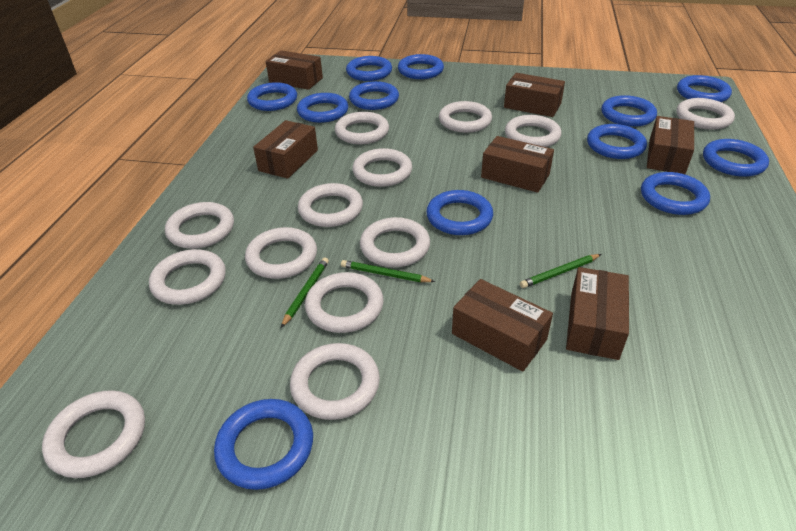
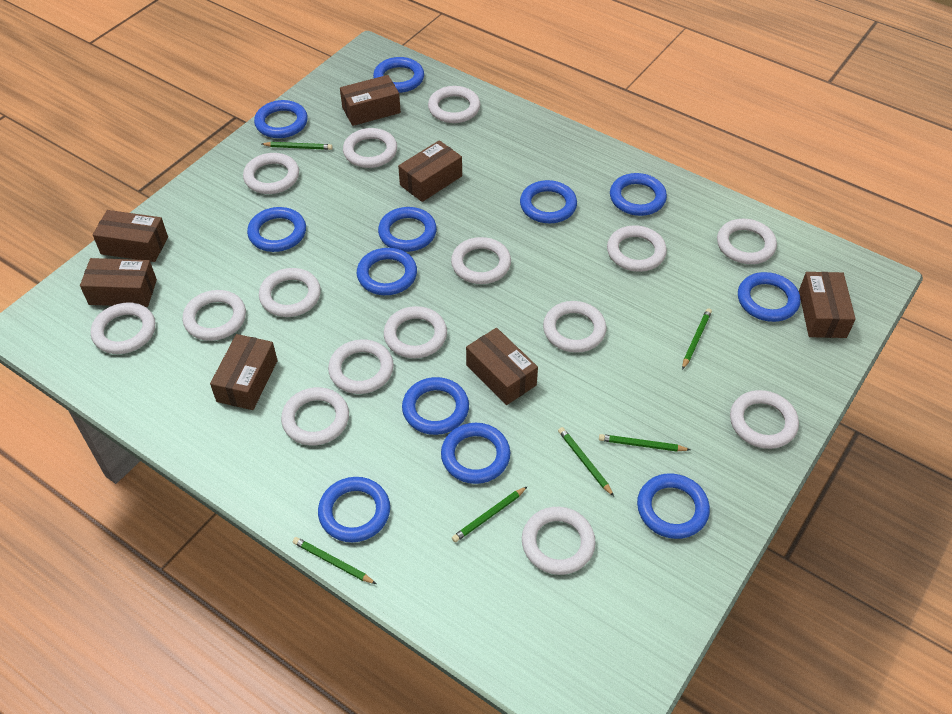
green pencil: [281,257,329,328] [341,260,435,282] [520,254,601,288] = 3 -> [262,142,333,150] [293,537,376,584] [452,486,528,542] [558,427,614,496] [599,434,690,452] [682,308,712,370] = 6
white ring: [42,390,145,478] [149,249,226,305] [165,202,234,249] [245,227,317,279] [290,343,380,420] [298,183,363,227] [305,272,384,333] [335,112,389,144] [352,148,412,187] [360,217,430,267] [439,101,492,133] [505,115,562,147] [676,98,735,130] = 13 -> [91,302,155,354] [183,290,246,341] [243,153,299,194] [259,268,321,317] [281,387,349,446] [328,339,394,394] [343,128,397,168] [384,306,447,358] [428,86,480,123] [451,237,511,284] [522,507,596,575] [543,301,606,353] [607,225,667,272] [717,219,777,264] [730,390,799,449] = 15

